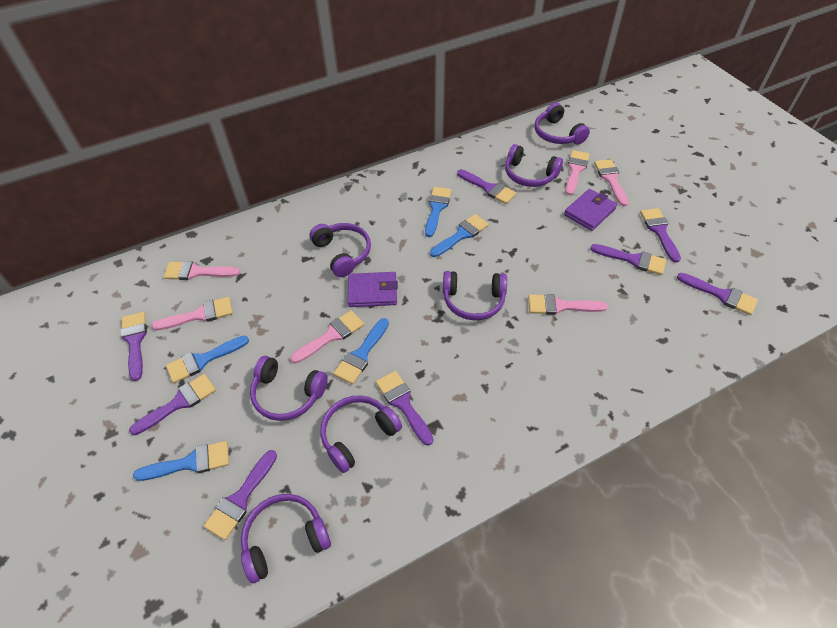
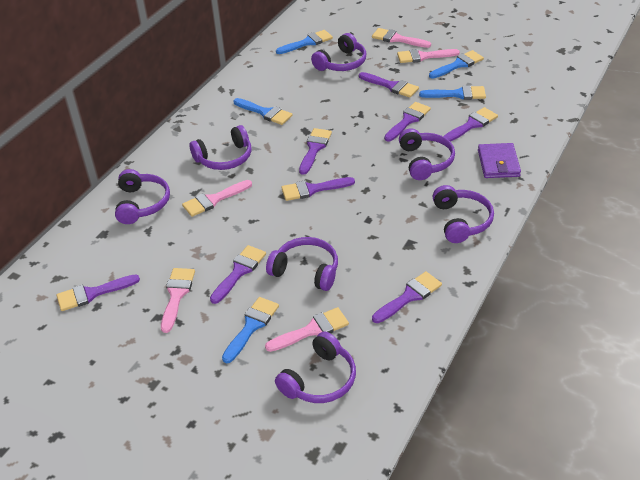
pink brush: [152,297,233,331] [164,261,240,280] [290,310,364,363] [528,294,608,315] [565,150,590,195] [594,159,629,206] = 6 -> [161,268,195,333] [182,180,252,217] [265,307,349,352] [372,28,431,48] [397,49,460,63] = 5
purple wallet: [348,272,398,307] [564,189,617,231] = 2 -> [478,143,521,178] = 1

